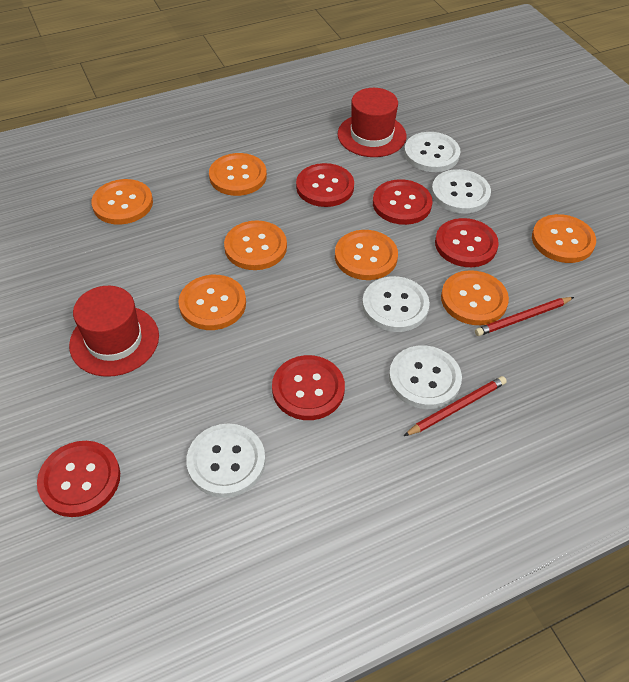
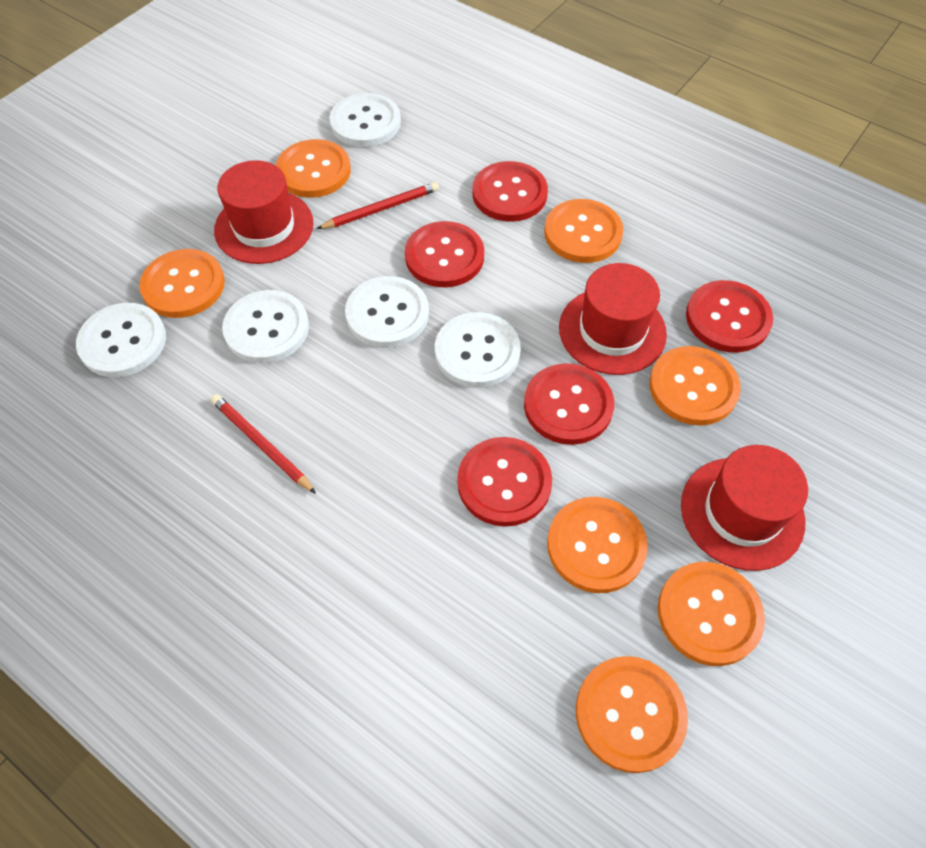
red hat: [69,286,159,377] [338,88,406,157] = 2 -> [214,160,314,264] [559,263,667,375] [681,445,808,571] = 3

